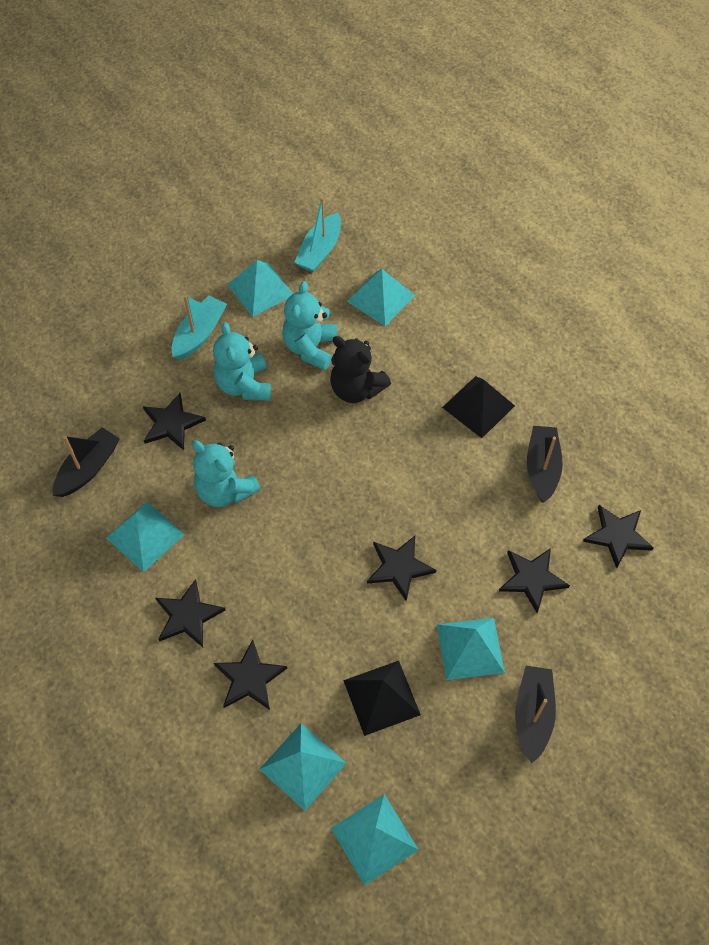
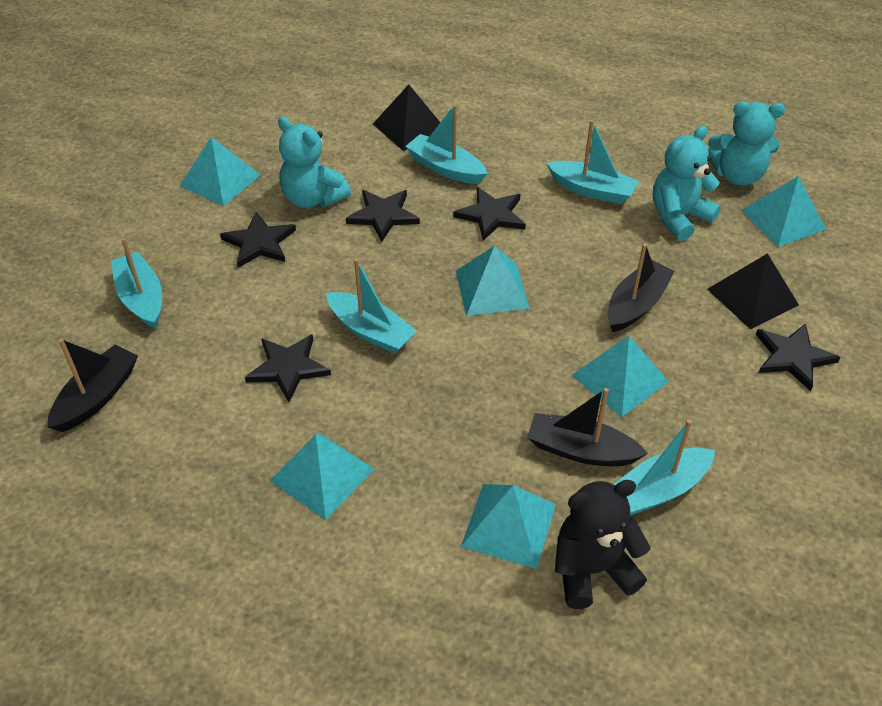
black star: [143,393,206,450] [155,579,225,647] [214,640,287,710] [367,536,436,601] [499,548,570,613] [583,505,654,568] = 6 -> [220,212,296,268] [245,334,331,402] [346,190,420,242] [453,187,526,241] [756,323,841,391] = 5
turquoise boat: [172,295,227,360] [294,197,341,272] = 2 -> [111,238,162,328] [326,258,417,354] [406,104,488,184] [547,120,639,204] [613,419,715,515] = 5

